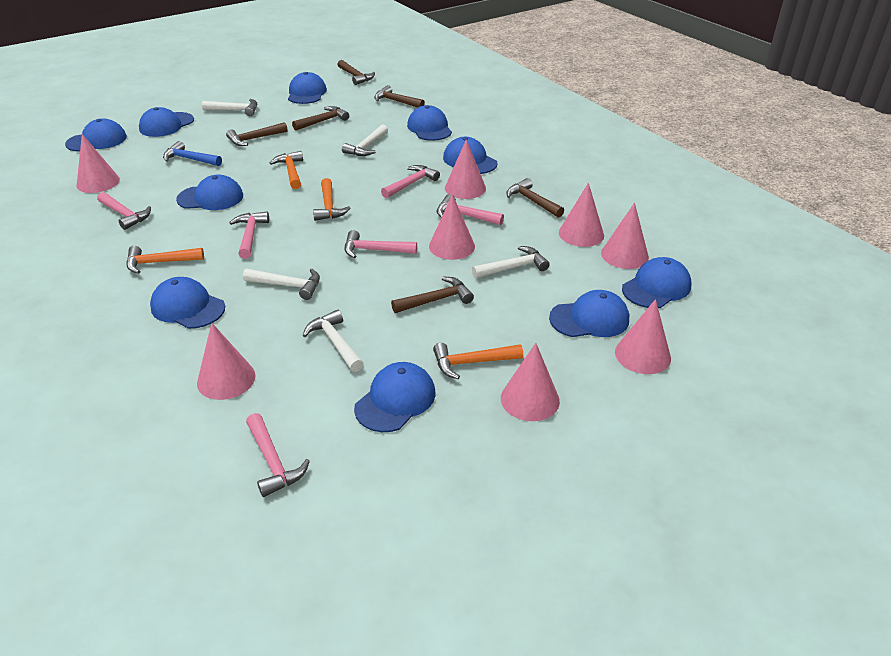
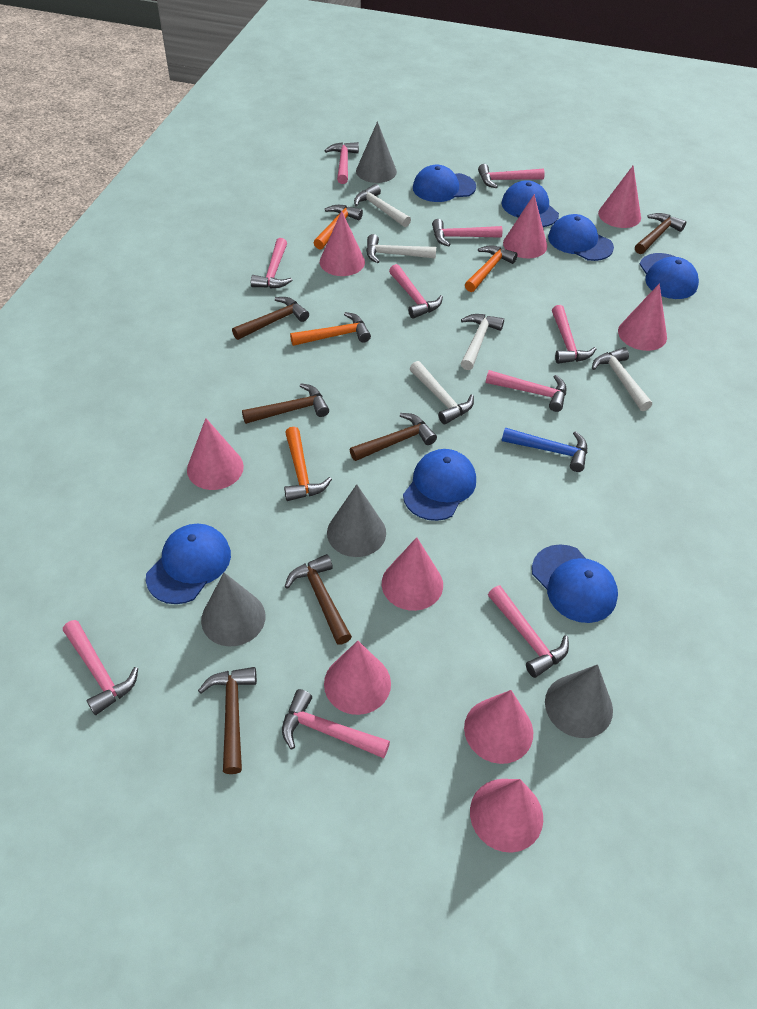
blue cap: [65,118,127,152] [139,107,194,137] [150,277,225,329] [176,174,243,210] [288,72,327,104] [354,362,436,432] [407,105,452,141] [443,137,498,174] [549,290,629,337] [622,257,692,308] = 10 -> [146,524,231,604] [403,449,476,521] [413,165,476,202] [501,180,559,227] [532,544,618,623] [548,214,614,261] [639,253,699,299] = 7
grey cone: none = 0 -> [201,572,265,646] [327,484,386,557] [356,121,397,183] [545,664,613,738] = 4
pink cone: [76,134,120,193] [197,323,256,400] [429,194,475,260] [445,139,486,199] [501,343,560,421] [559,183,604,247] [601,203,649,269] [615,299,671,374] = 8 -> [187,418,244,490] [320,211,365,276] [324,641,391,715] [382,537,443,611] [464,690,533,764] [470,779,543,853] [503,194,547,259] [598,166,641,228] [618,283,667,351] = 9
pink hammer: [97,192,151,230] [229,212,269,259] [246,413,310,497] [345,230,417,258] [381,165,440,198] [437,194,504,225] = 6 -> [63,620,138,715] [251,238,292,289] [282,689,390,758] [325,142,359,184] [389,264,443,319] [432,219,503,247] [478,164,545,188] [486,370,566,412] [488,585,569,678] [552,305,596,364] = 10

